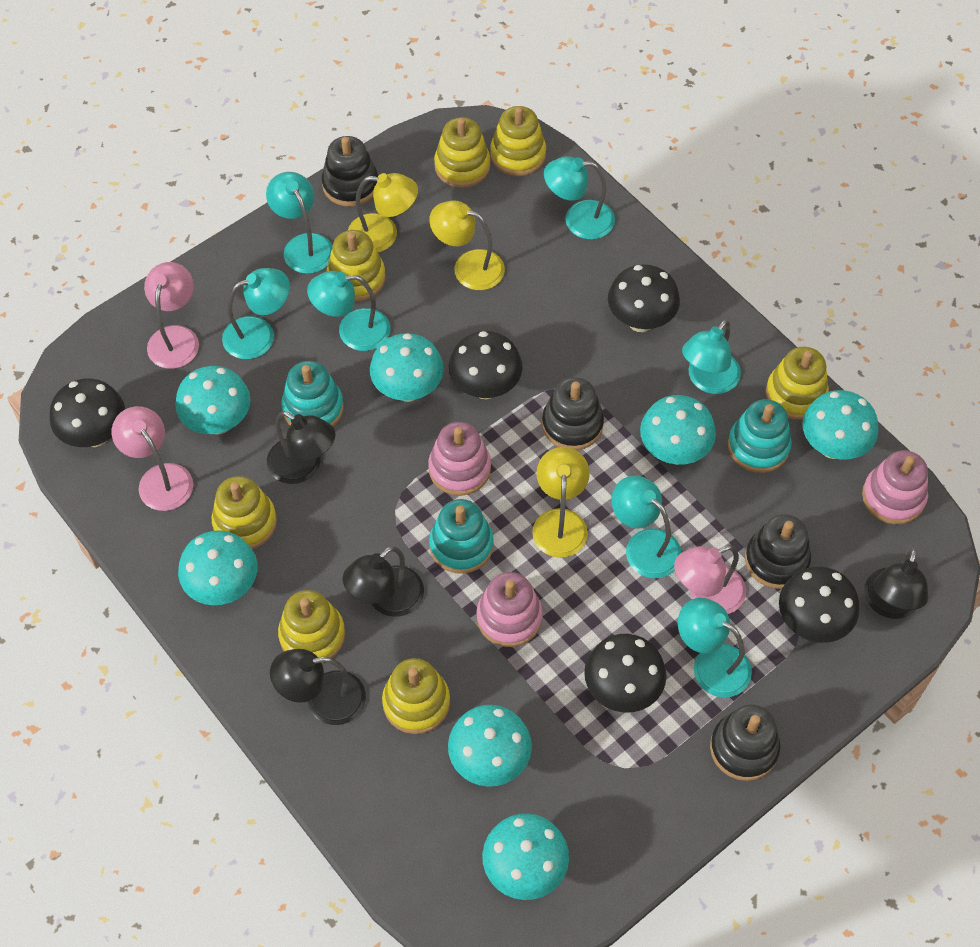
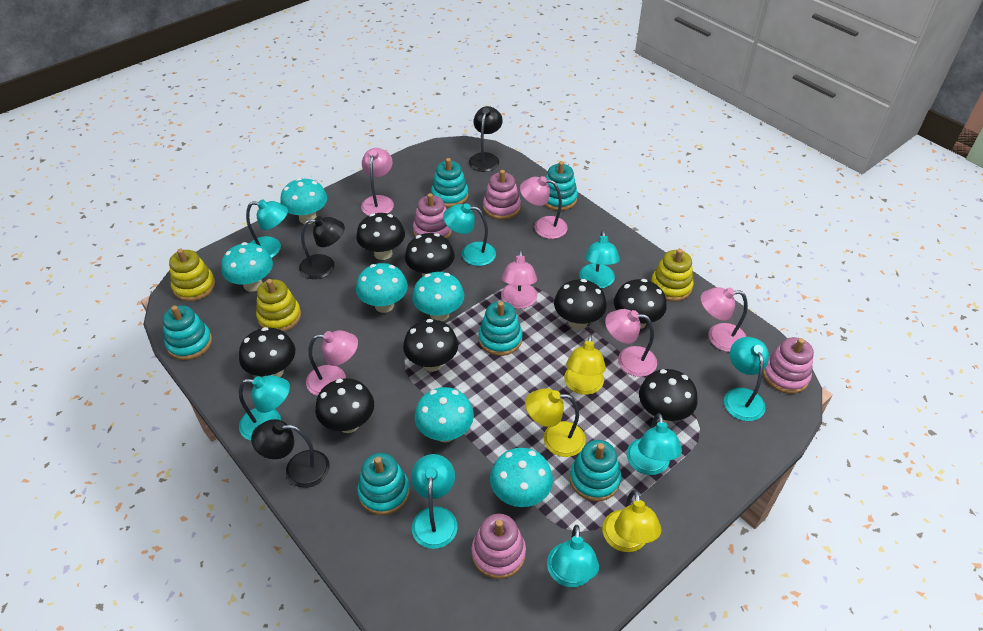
black lamp: [267,411,336,484] [270,649,366,725] [343,546,424,617] [864,548,928,619] = 4 -> [251,419,330,488] [299,216,345,279] [469,106,503,172] = 3
black mushroom: [50,378,125,447] [449,331,523,399] [584,634,667,713] [608,264,680,332] [779,566,859,643] = 5 -> [239,327,295,377] [315,378,374,433] [356,213,405,260] [403,319,458,372] [405,233,455,277] [554,279,607,330] [614,279,667,329] [639,369,698,423] = 8
black stacking toy: [322,136,378,207] [542,377,604,450] [710,705,781,781] [745,514,811,589] = 4 -> none = 0
pink lamp: [112,406,193,511] [144,262,199,369] [674,545,746,614] = 3 -> [306,330,358,396] [361,148,394,216] [501,250,537,309] [520,176,568,239] [605,309,657,377] [701,287,748,352] = 6
pink stacking toy: [428,422,491,496] [477,572,543,647] [862,450,928,524] = 3 -> [413,193,452,239] [471,514,526,579] [483,170,521,220] [763,337,814,394] = 4
turquoise lamp: [222,268,290,359] [266,172,333,274] [307,271,391,351] [544,156,615,240] [611,475,682,578] [678,598,752,698] [682,320,741,394] = 7 -> [239,375,290,441] [246,200,288,258] [411,454,458,549] [443,203,496,266] [547,525,599,587] [579,230,620,289] [627,413,682,475] [724,337,769,421] = 8
turquoise mushroom: [175,366,251,434] [178,530,258,605] [370,333,444,402] [448,705,532,787] [482,813,569,900] [640,395,716,465] [802,390,878,459] = 7 -> [221,242,273,292] [280,178,327,224] [356,263,408,313] [412,272,464,321] [415,387,474,442] [490,448,553,507] = 6
turquoise stacking toy: [281,361,344,426] [429,499,494,574] [728,399,792,473] = 3 -> [163,305,212,360] [357,453,410,515] [431,158,468,207] [478,301,522,356] [544,161,578,211] [570,440,621,501] = 6
yellow stacking toy: [211,476,277,549] [278,590,345,663] [327,230,386,302] [382,658,450,734] [434,117,491,188] [490,106,546,176] [766,347,829,420] = 7 -> [169,249,215,301] [256,279,301,332] [651,249,694,302] = 3

